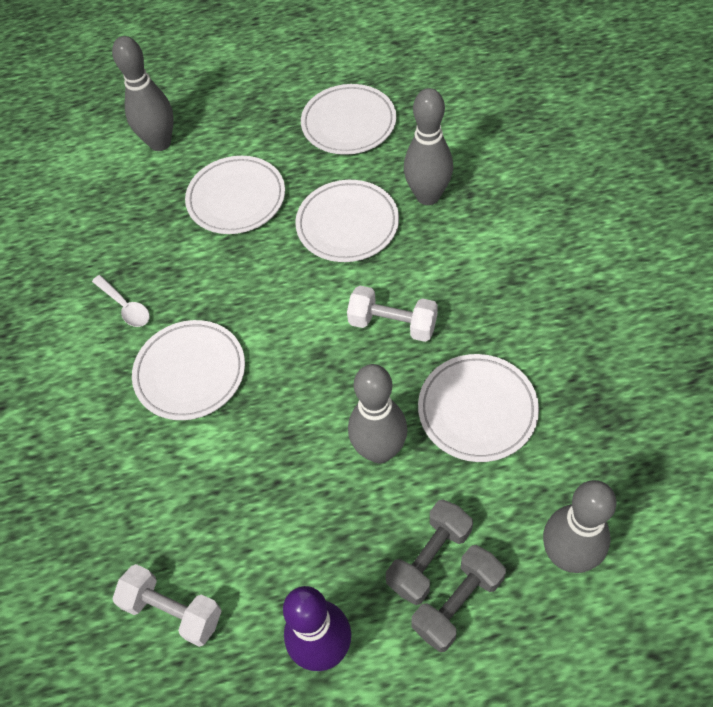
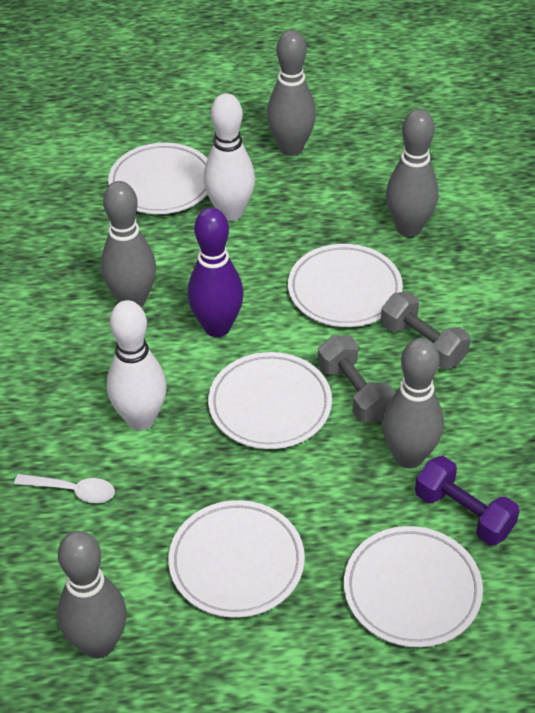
grey bowling pin: [112,36,174,151] [348,364,407,464] [404,88,453,205] [543,480,617,573] = 4 -> [57,531,127,659] [101,181,156,307] [267,30,316,156] [382,338,444,468] [386,109,438,237] = 5
purple dumbbell: none = 0 -> [415,456,520,546] = 1
white bowling pin: none = 0 -> [107,300,167,430] [204,93,255,221] = 2
white dumbbell: [112,564,222,647] [347,286,438,342] = 2 -> none = 0

